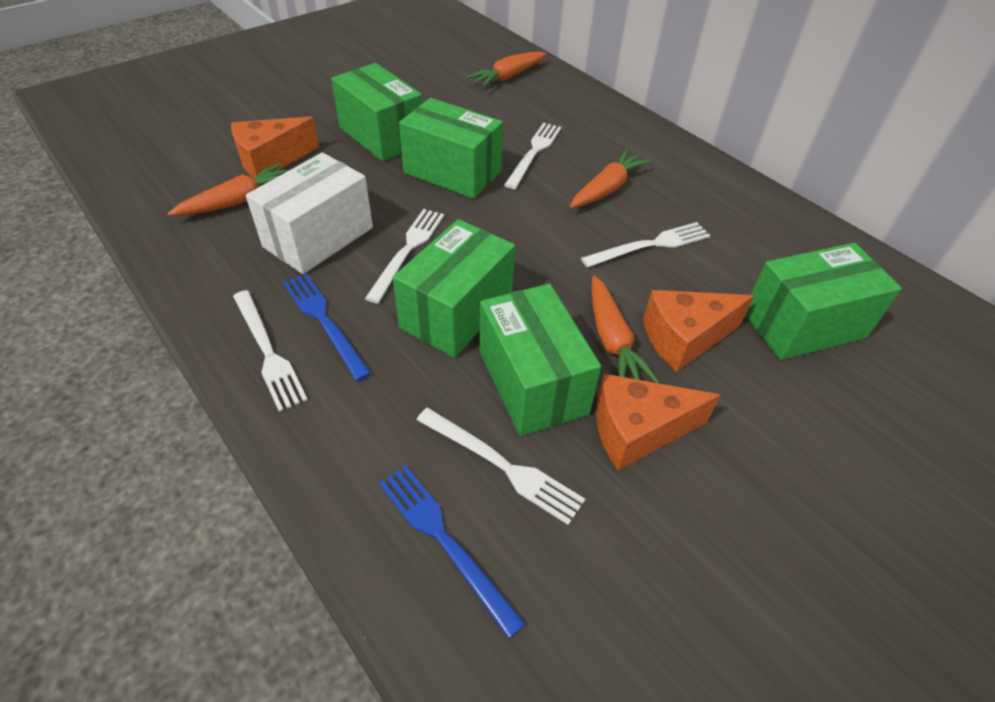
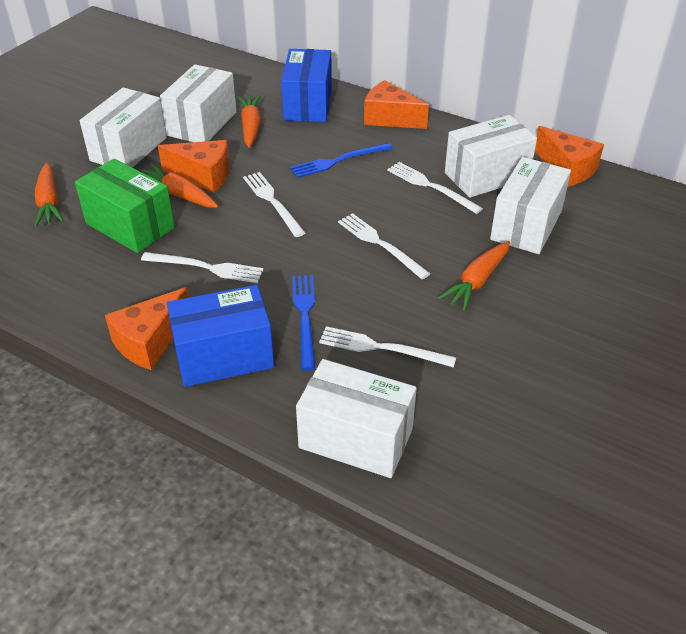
blue box: none = 0 -> [167,285,274,387] [281,49,332,122] = 2
green box: [331,63,423,162] [392,219,515,358] [399,98,503,199] [479,284,601,436] [745,243,902,360] = 5 -> [75,158,175,253] = 1
orange cheese: [231,116,319,178] [596,374,720,471] [643,290,754,372] = 3 -> [105,287,188,370] [158,140,230,193] [364,80,429,129] [535,126,604,187] = 4
white box: [246,153,373,274] = 1 -> [80,87,167,168] [160,64,237,142] [296,359,417,478] [445,115,537,198] [490,157,571,254] = 5

